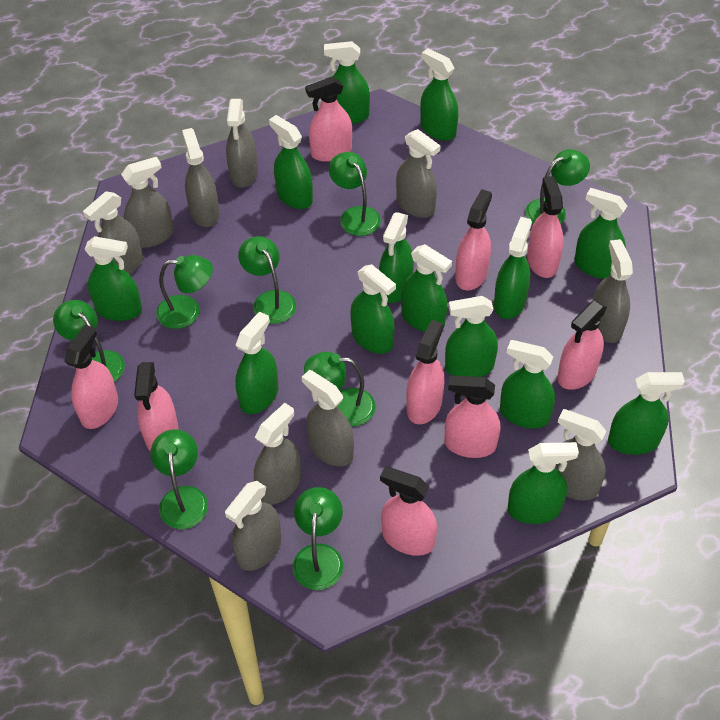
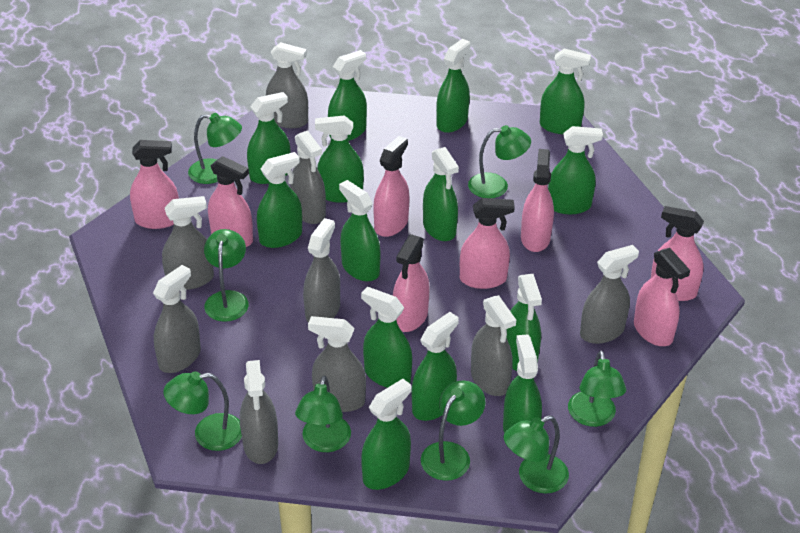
grey spray bottle: [83,191,143,275] [121,157,174,248] [182,128,219,227] [225,481,281,571] [226,99,258,188] [254,403,301,505] [302,370,354,467] [396,129,441,218] [555,409,606,501] [593,239,633,343] = 10 -> [153,265,201,373] [162,196,214,290] [240,360,278,464] [266,42,308,128] [290,130,326,224] [303,218,340,323] [308,316,366,412] [471,295,516,396] [580,245,639,344] = 9
pink spray bottle: [64,325,118,429] [134,362,178,452] [305,77,352,162] [380,467,437,556] [406,320,445,424] [445,375,501,458] [455,189,492,291] [527,176,563,278] [557,301,607,390] = 9 -> [130,140,179,229] [208,156,253,247] [373,136,410,237] [393,234,429,332] [460,198,515,289] [521,149,554,252] [634,248,690,346] [651,206,704,301] = 8

